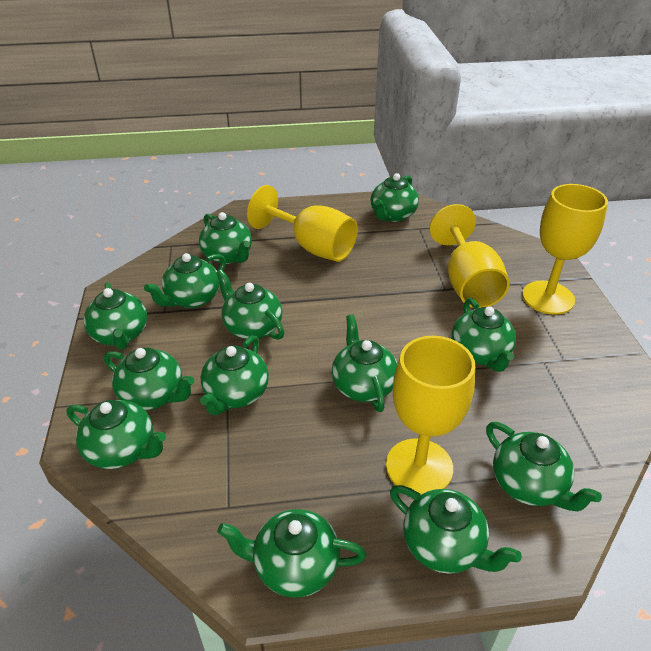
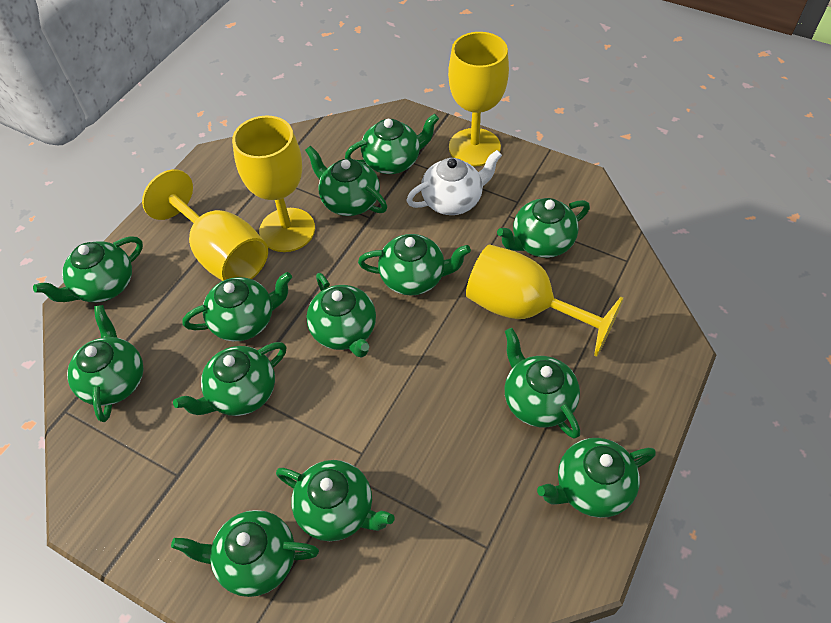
white teapot: none = 0 -> [406,150,502,215] = 1

